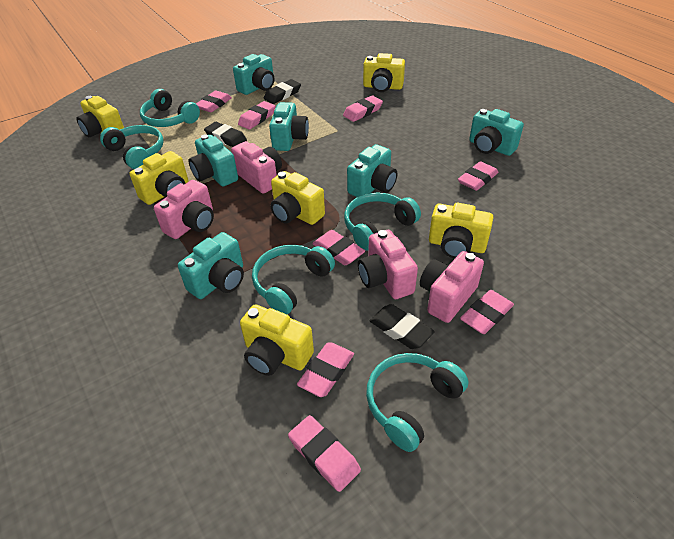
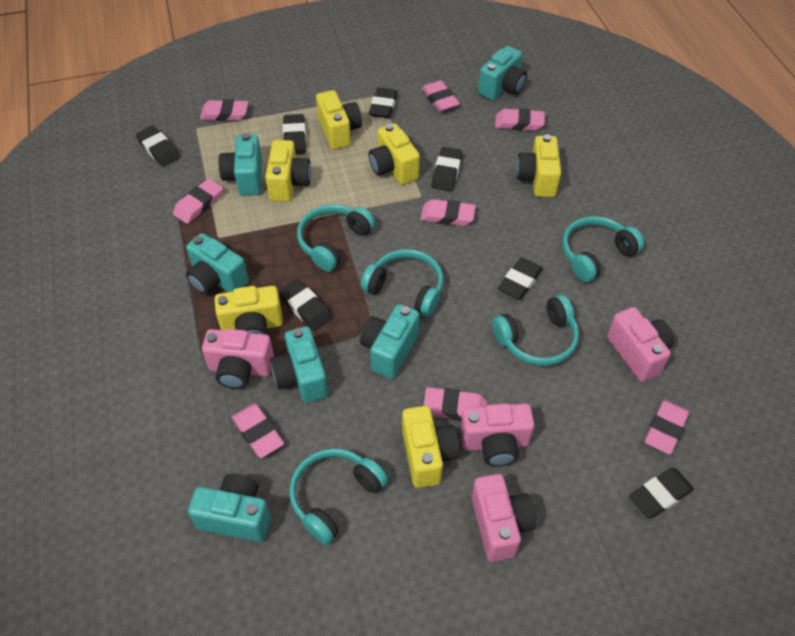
black eraser: [204,122,247,147] [264,79,301,104] [370,304,435,349] = 3 -> [136,126,180,167] [278,279,332,331] [283,114,306,155] [369,87,398,118] [431,147,462,191] [498,258,543,300] [629,468,694,519] = 7

